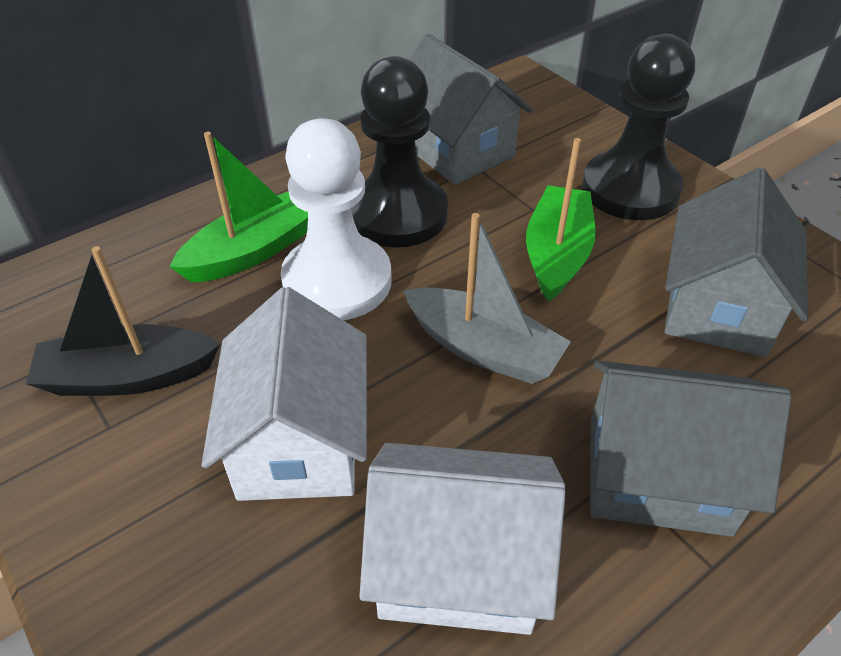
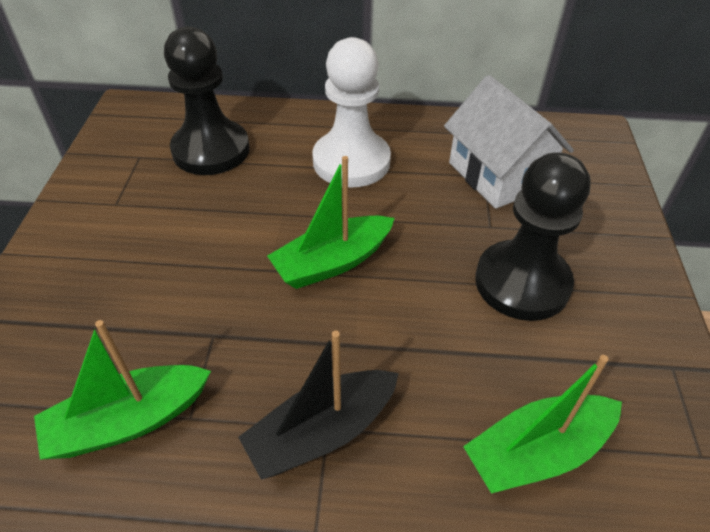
green boat: [169,132,308,282] [526,138,595,302] = 2 -> [34,320,211,460] [267,156,395,289] [463,355,622,494] = 3
grey boat: [403,213,571,384] = 1 -> none = 0
grey house: [410,34,533,185] [590,360,791,537] [664,168,808,357] = 3 -> none = 0
white house: [201,287,367,501] [359,443,566,635] = 2 -> [444,75,574,209] = 1

